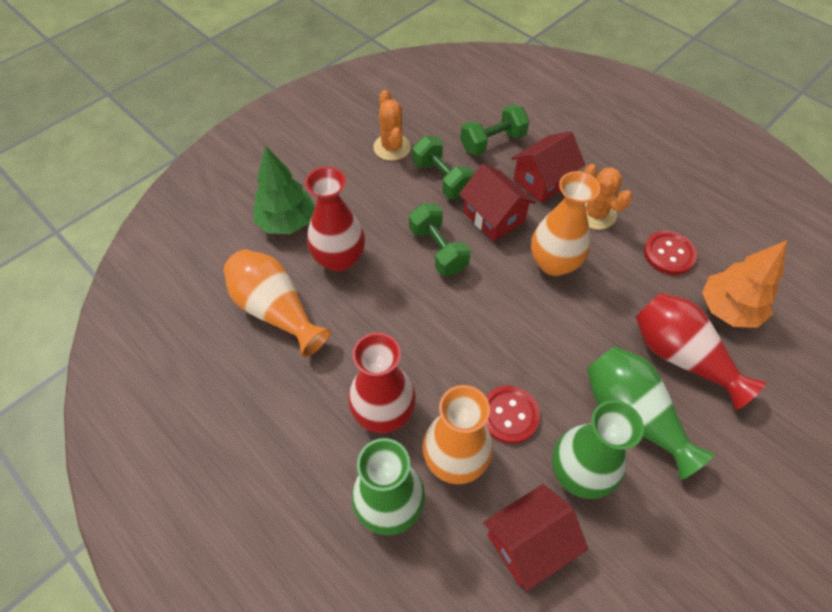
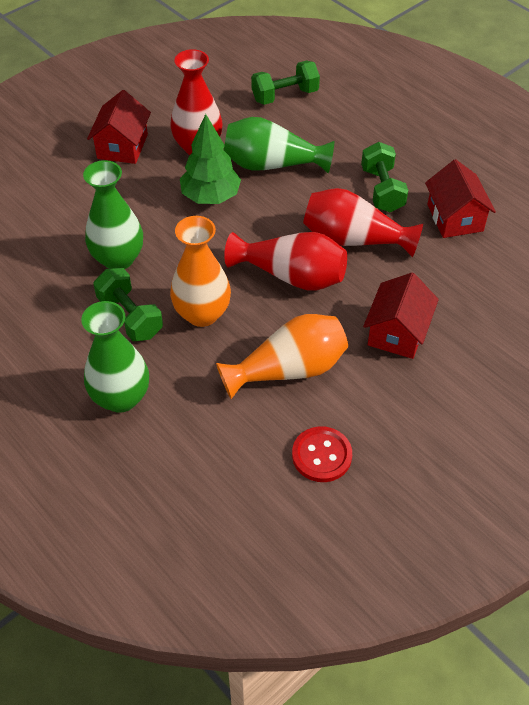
orange cactus: [373,90,411,161] [584,164,632,230] = 2 -> none = 0
orange tree: [702,240,787,328] = 1 -> none = 0
orange vase: [224,249,331,357] [422,385,493,484] [531,171,600,276] = 3 -> [170,216,231,327] [216,314,348,399] = 2
red button: [485,386,540,444] [644,231,697,275] = 2 -> [292,426,352,482] = 1

